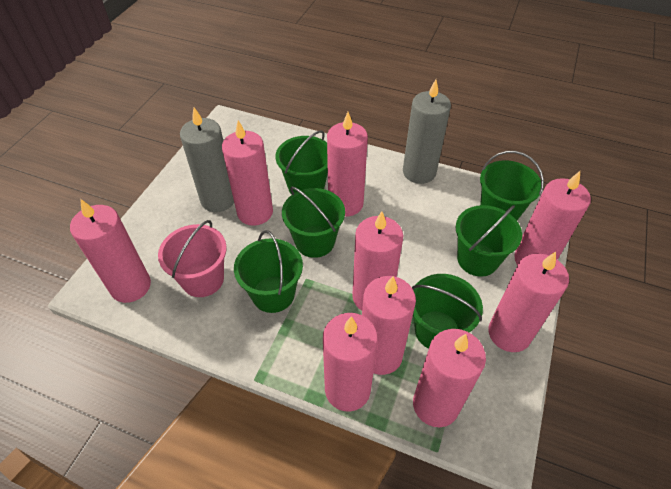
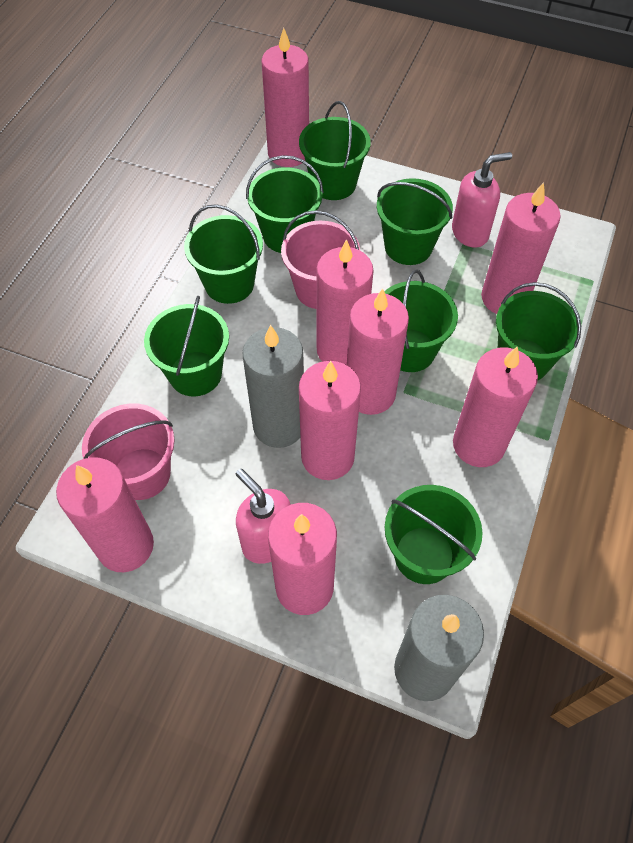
green bucket: [234,230,303,313] [275,130,328,195] [282,186,345,258] [412,274,483,349] [456,205,522,277] [480,151,544,220] = 6 -> [144,296,229,396] [184,204,263,304] [246,155,324,253] [299,101,371,200] [377,178,453,265] [384,270,458,372] [385,485,483,584] [496,282,581,380] = 8
pink bucket: [158,220,227,297] = 1 -> [82,404,175,500] [281,210,360,309] = 2
pink candle: [70,199,151,303] [222,121,273,226] [323,313,378,412] [327,112,368,217] [352,211,403,311] [362,276,416,375] [413,329,486,427] [488,252,569,352] [514,171,591,265] = 9 -> [56,457,154,572] [262,28,309,167] [268,503,337,615] [299,361,361,480] [317,239,374,365] [347,288,409,415] [453,346,538,467] [481,182,561,314] = 8
pink soap dispenser: none = 0 -> [236,469,291,564] [452,152,512,248] = 2

